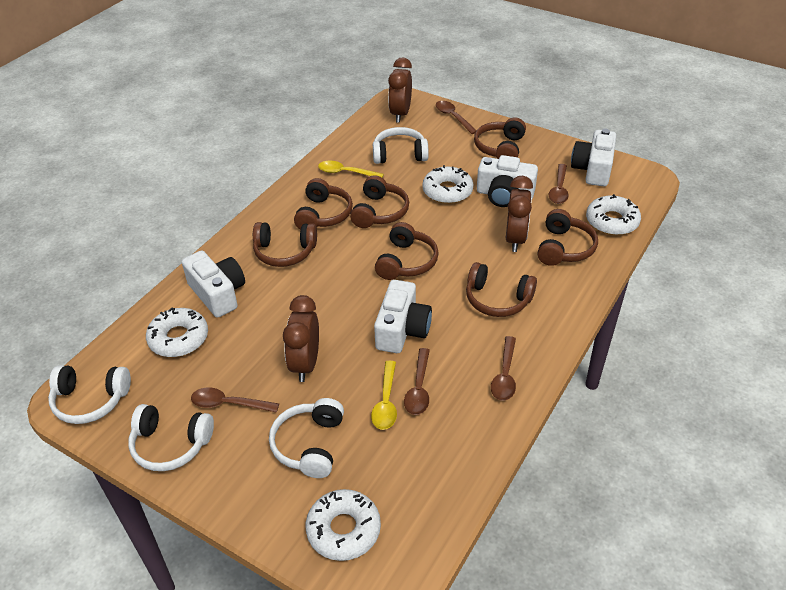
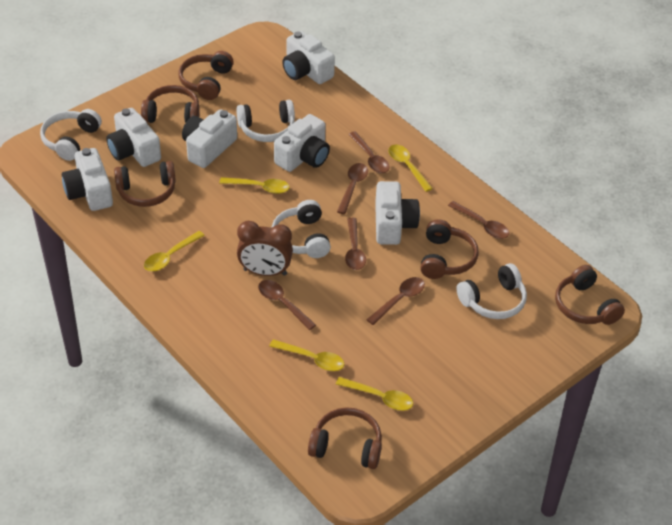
brown clock: [283,295,319,382] [388,57,412,123] [506,176,533,252] = 3 -> [237,221,293,276] = 1
brown headphones: [253,222,317,267] [294,178,353,230] [350,175,409,228] [375,222,439,280] [466,262,537,317] [474,117,526,159] [537,209,598,266] = 7 -> [114,161,176,207] [141,85,200,123] [178,51,234,100] [308,407,382,469] [420,219,479,279] [555,265,625,325] = 6
brown spoon: [191,387,279,413] [404,348,430,415] [436,101,477,134] [491,336,516,401] [549,164,569,204] = 5 -> [258,280,316,330] [337,163,368,214] [345,218,366,270] [348,131,390,173] [366,277,425,325] [448,201,509,239] = 6
white camera: [182,251,245,318] [374,280,432,353] [477,155,538,207] [571,129,616,186] = 4 -> [62,148,113,211] [106,108,161,167] [182,109,237,168] [274,114,330,172] [282,31,335,84] [375,181,420,245] = 6
white donut: [146,308,208,357] [306,489,381,561] [422,165,473,204] [586,194,641,235] = 4 -> none = 0
yellow spoon: [318,161,384,178] [371,361,397,430] = 2 -> [144,231,205,272] [219,177,290,194] [269,339,344,371] [336,377,413,411] [388,144,433,192] = 5

